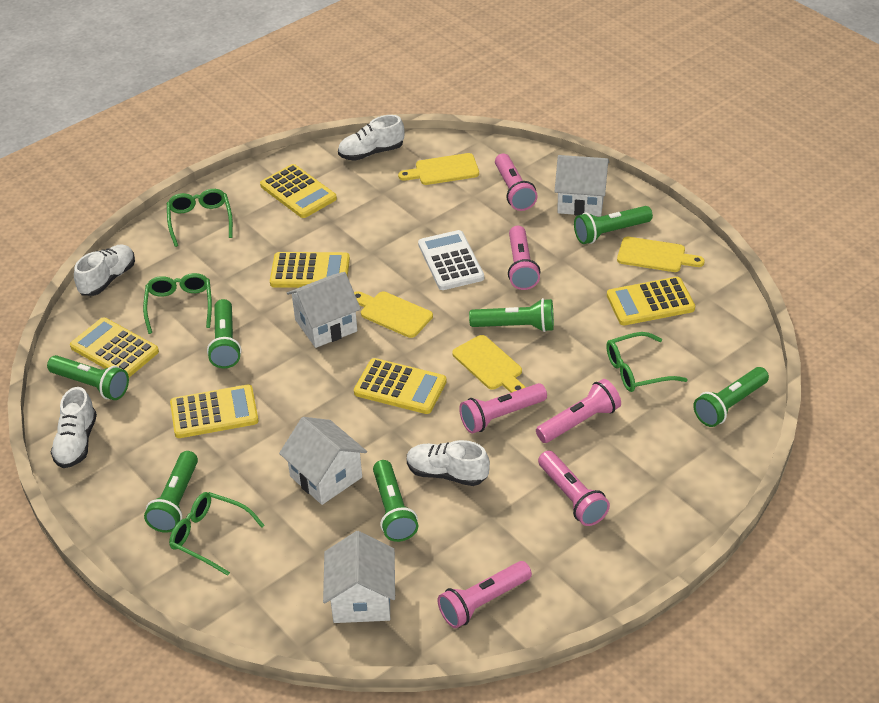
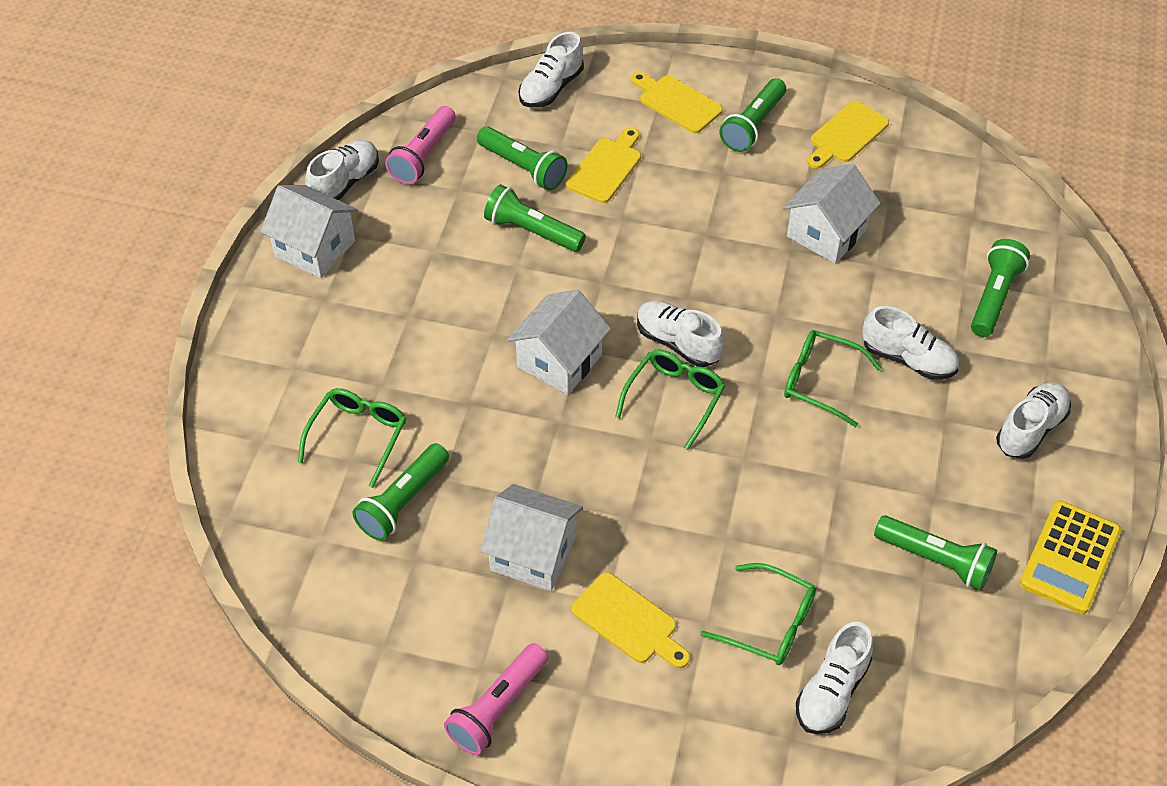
green flashlight: [47,355,129,400] [144,451,198,533] [207,299,241,368] [373,460,418,542] [469,298,554,332] [574,206,653,244] [693,367,769,427] = 7 -> [352,443,449,541] [477,127,567,191] [484,185,586,252] [719,78,786,152] [874,515,997,591] [971,239,1030,337] = 6
pink flashlight: [438,561,532,628] [459,383,547,434] [495,154,538,211] [508,226,540,290] [536,379,621,443] [538,451,610,526] = 6 -> [385,106,456,184] [444,643,548,755] = 2
white calculator: [418,230,484,290] = 1 -> none = 0
white shoe: [51,387,97,468] [74,244,135,296] [338,115,405,161] [407,440,490,486] = 4 -> [305,140,379,200] [519,32,584,108] [637,301,724,367] [796,622,873,734] [862,306,959,380] [996,382,1071,459] = 6
yellow calculator: [70,317,159,377] [170,384,259,438] [260,164,337,218] [270,252,350,288] [354,358,447,414] [607,277,695,325] = 6 -> [1020,500,1121,614] = 1

